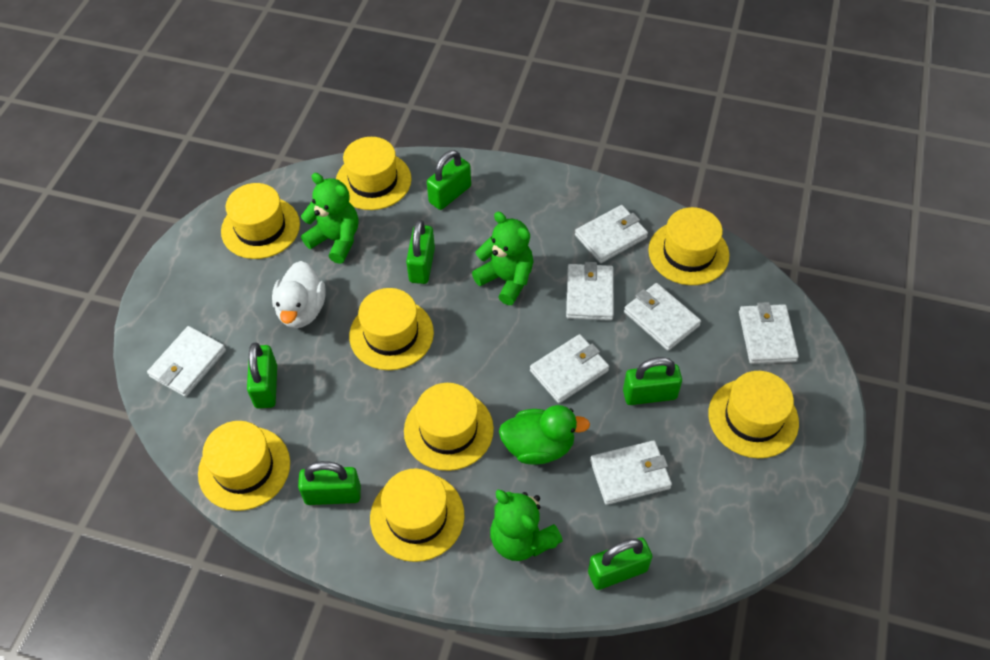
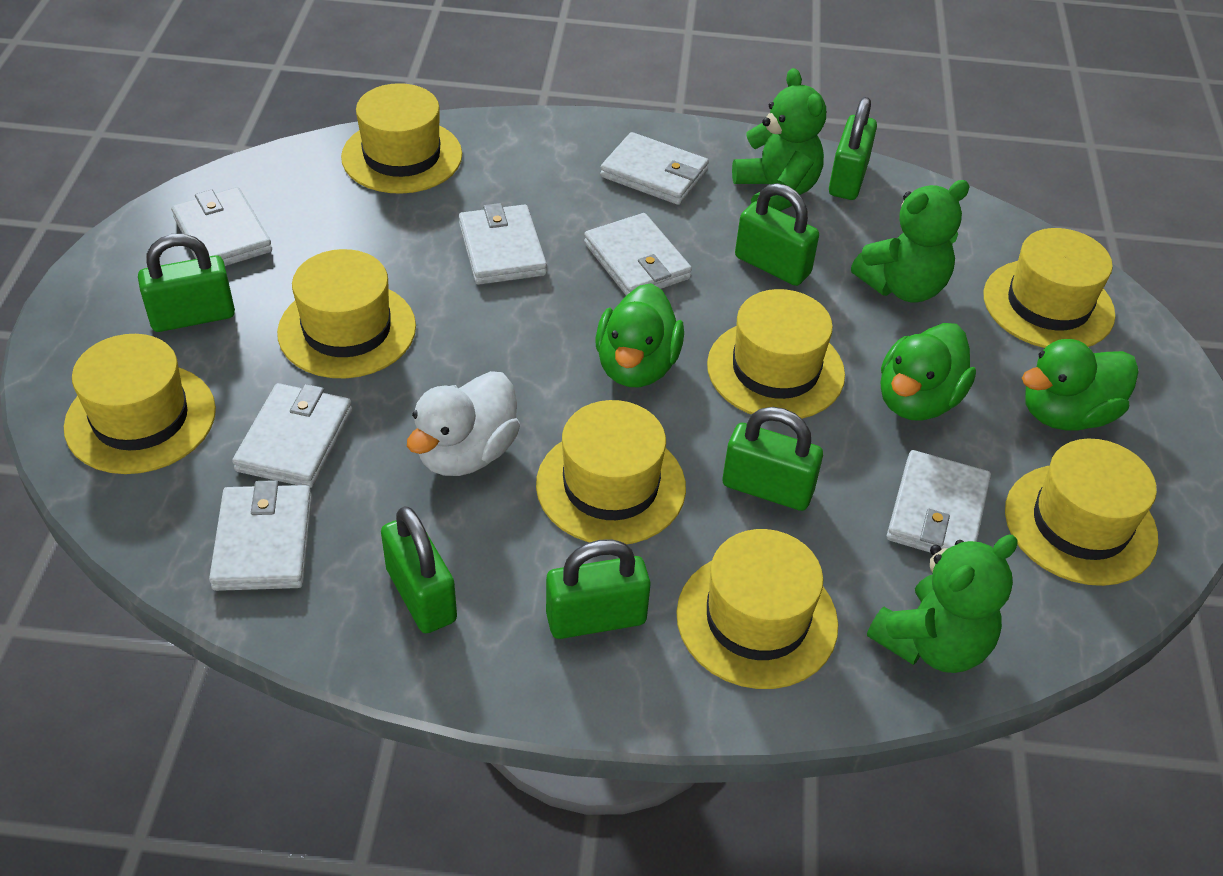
green duck: [499,405,590,465] = 1 -> [595,283,684,387] [881,323,976,421] [1022,339,1139,430] = 3

